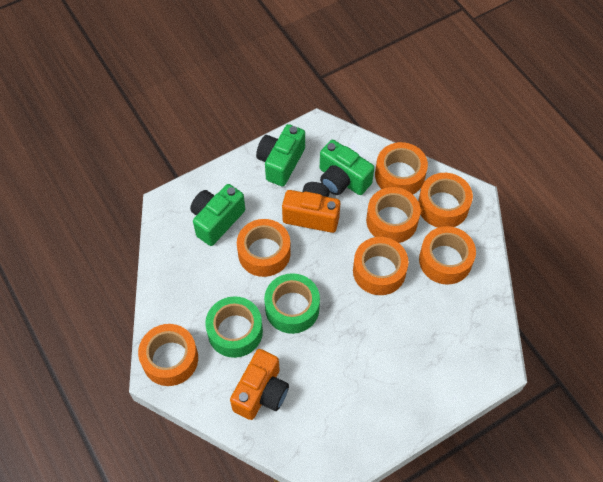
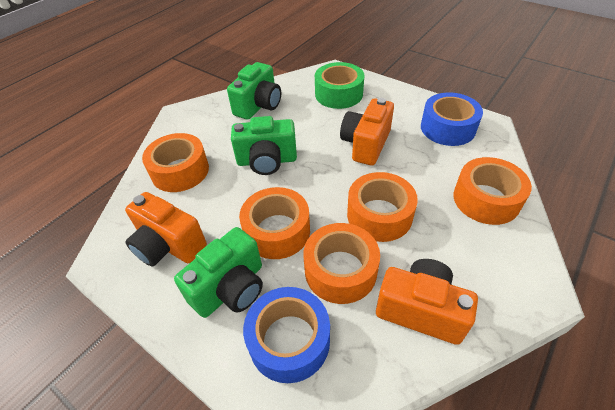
blue tape: none = 0 -> [243,287,330,383] [421,92,483,146] = 2
green tape: [205,296,263,358] [264,273,320,334] = 2 -> [315,62,365,109] = 1
orange camera: [230,349,289,420] [282,182,340,233] = 2 -> [125,192,207,267] [340,98,394,166] [376,259,478,345] = 3
orange tape: [138,324,198,386] [237,219,291,277] [353,237,409,295] [366,187,421,243] [375,142,428,194] [418,173,473,228] [419,226,476,285] = 7 -> [142,133,209,192] [239,187,310,259] [303,223,380,304] [347,172,418,242] [453,157,532,225] = 5

